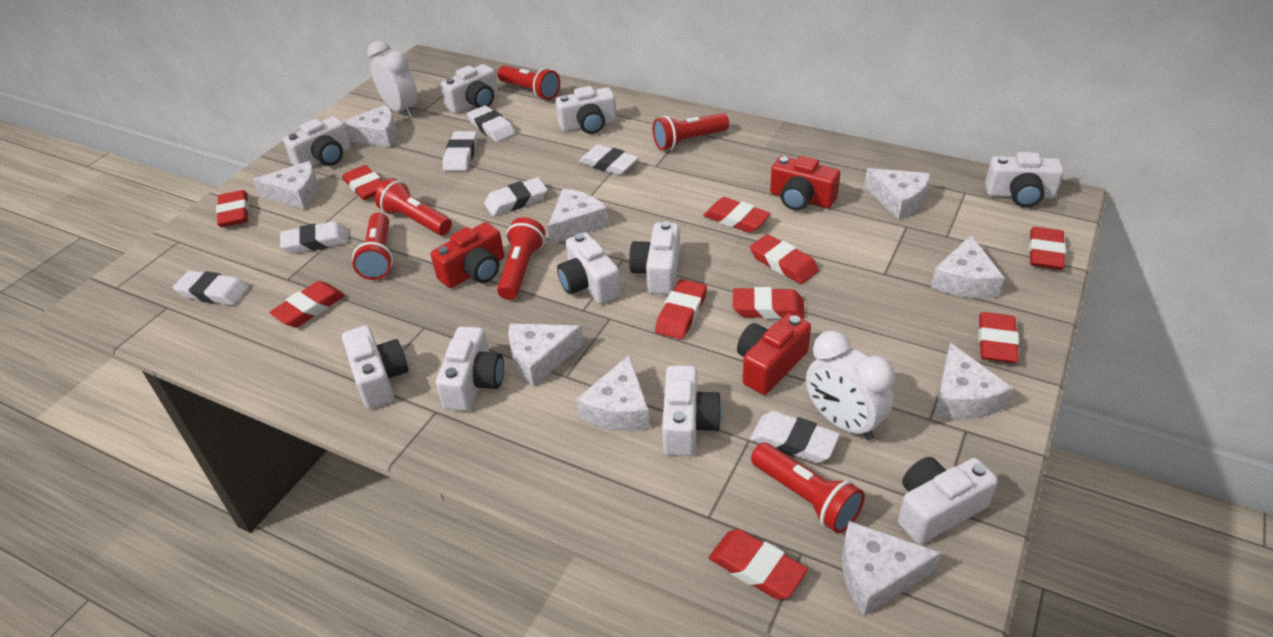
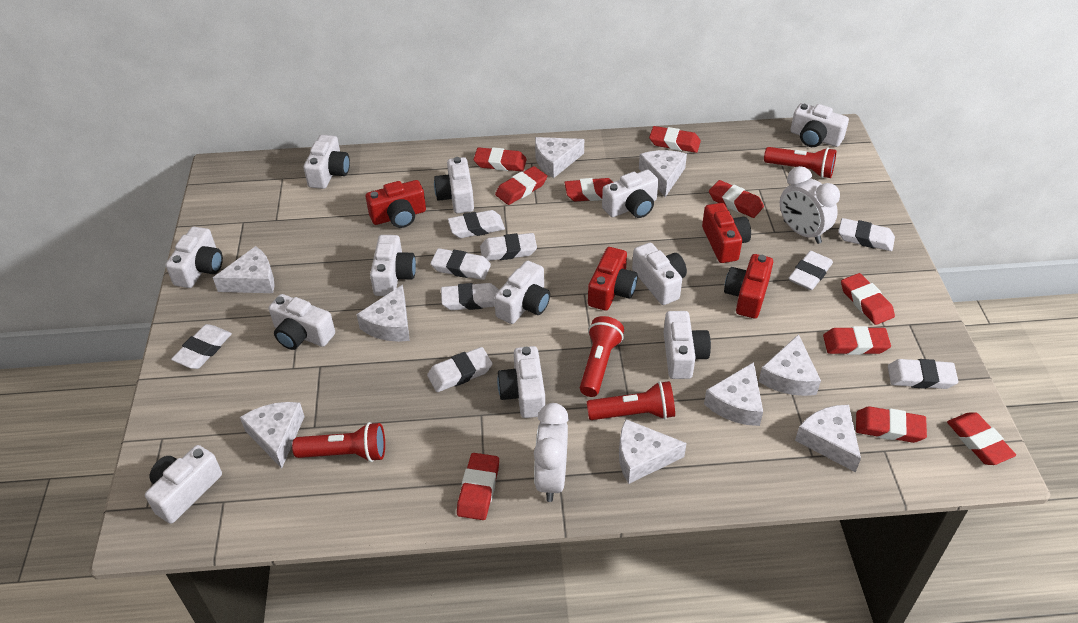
red camera: [431,222,504,288] [737,313,811,395] [770,156,840,211] = 3 -> [366,180,426,228] [588,247,638,311] [702,203,751,263] [724,254,773,319] = 4
red flashlight: [352,213,393,280] [375,178,452,235] [497,66,560,100] [497,217,545,300] [653,113,729,150] [751,443,865,533] = 6 -> [292,422,385,462] [580,316,624,397] [587,381,675,420] [764,147,836,178] = 4
white camera: [283,116,351,166] [342,325,409,409] [436,326,504,411] [440,64,498,113] [555,86,617,134] [557,233,621,304] [629,221,680,294] [662,365,722,456] [898,457,998,544] [985,152,1064,207] = 10 -> [145,445,222,524] [166,227,223,288] [269,294,335,350] [304,135,350,189] [370,235,416,296] [434,157,474,213] [494,260,550,324] [497,346,545,418] [602,170,659,218] [632,243,687,305] [664,311,711,379] [790,103,849,147] = 12
white eraser: [173,270,249,305] [280,221,348,254] [443,131,477,171] [467,105,515,142] [484,177,547,216] [579,144,639,175] [750,411,840,463] = 7 -> [171,324,232,369] [427,347,492,392] [431,248,491,280] [441,283,499,310] [448,210,505,238] [480,233,537,261] [788,251,833,290] [838,218,895,251] [888,359,958,389] = 9

